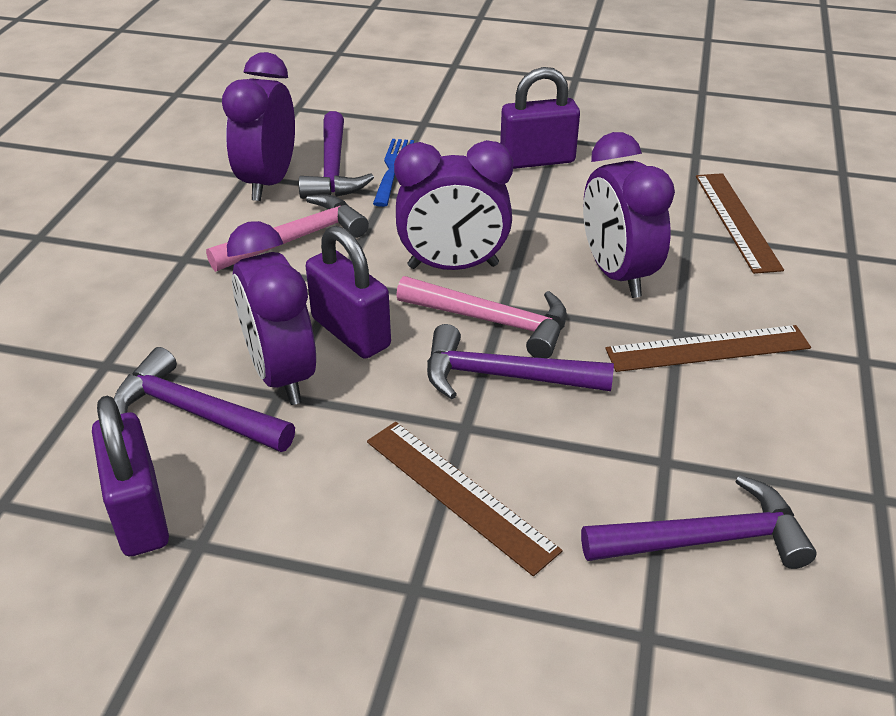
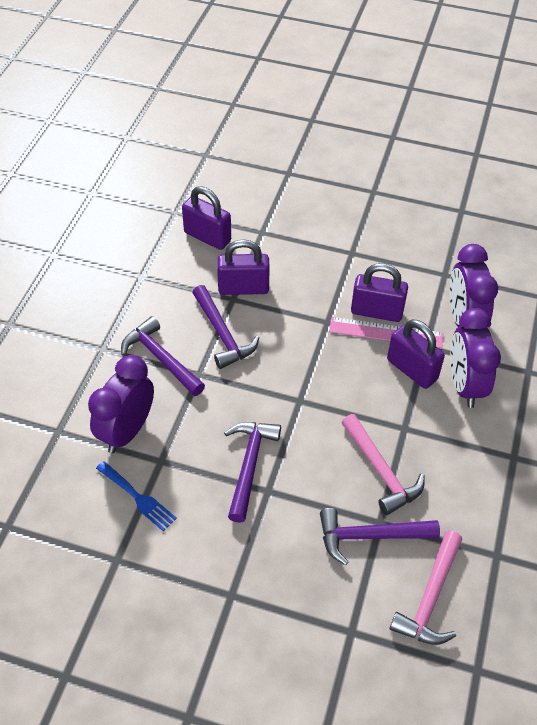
brown ruler: [367,422,562,576] [605,325,811,372] [696,173,784,274] = 3 -> none = 0
pink ruler: none = 0 -> [329,317,443,348] = 1
purple clock: [222,52,295,201] [227,221,316,405] [394,140,513,270] [583,132,675,298] = 4 -> [88,355,154,453] [449,244,498,327] [450,308,501,408] = 3
purple padlock: [92,396,169,556] [306,226,391,359] [500,67,580,169] = 3 -> [182,186,231,250] [217,239,270,295] [351,263,408,322] [387,319,445,389] = 4

